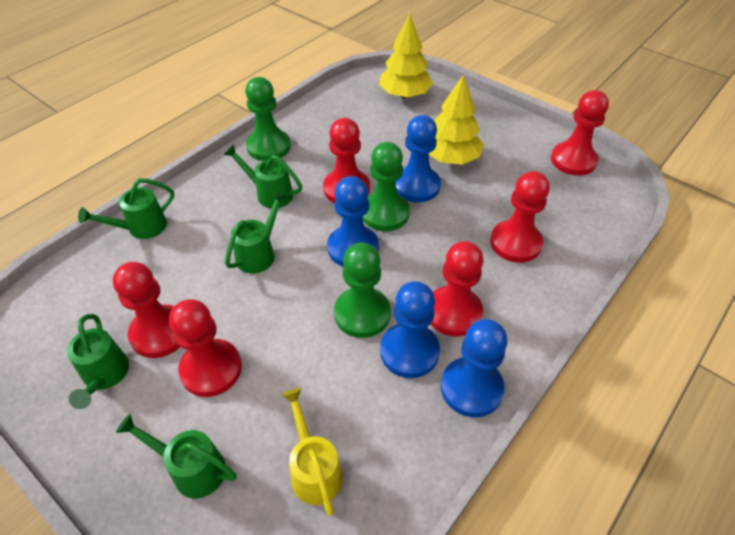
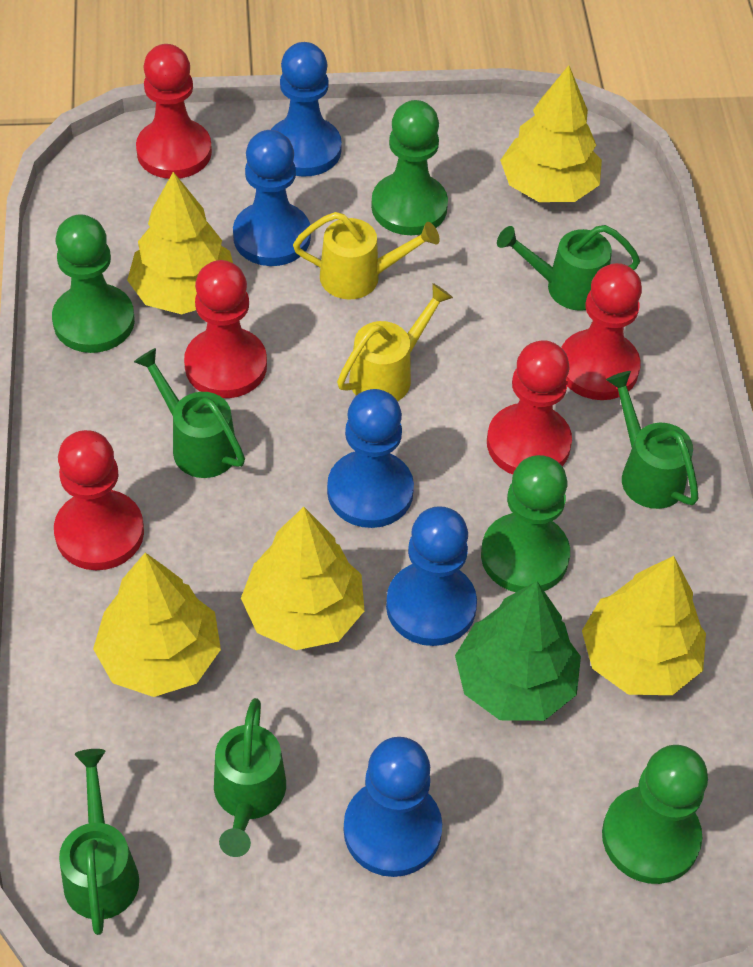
blue pawn: [327,176,379,267] [380,281,440,378] [396,115,441,202] [441,319,508,417] = 4 -> [233,130,311,266] [271,42,342,176] [327,389,414,528] [344,737,442,877] [386,506,477,646] = 5
green pawn: [245,77,291,161] [334,243,391,338] [362,142,410,231] = 3 -> [52,214,135,353] [371,100,448,235] [481,455,570,592] [602,745,708,884] = 4
green tree: none = 0 -> [455,581,581,721] = 1
red pawn: [113,262,180,358] [169,299,242,397] [323,118,370,203] [430,241,483,337] [490,171,550,263] [551,90,609,176] = 6 -> [54,430,144,570] [136,44,212,179] [184,260,267,398] [487,340,572,475] [561,263,642,400] = 5
yellow tree: [379,14,433,98] [429,75,484,165] = 2 -> [93,553,221,697] [127,172,233,314] [241,507,364,650] [500,65,602,202] [582,556,706,695] = 5
yellow watering can: [281,388,343,516] = 1 -> [293,212,440,299] [337,283,453,401] = 2

